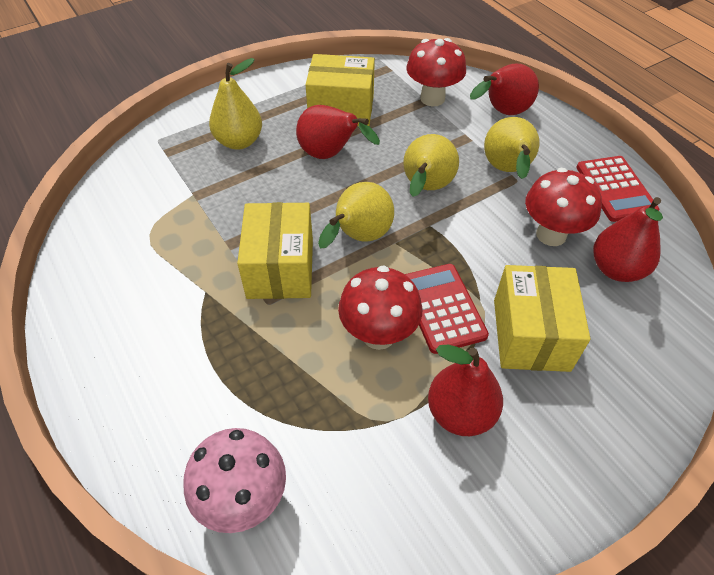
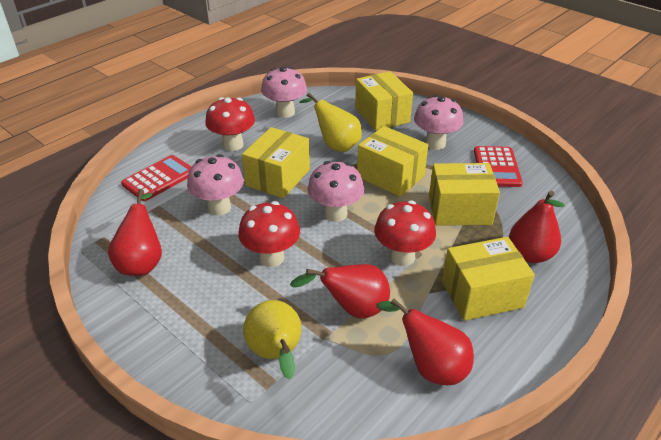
pink mushroom: [183,428,286,533] = 1 -> [187,154,244,216] [261,67,307,118] [307,161,364,222] [414,95,463,150] = 4
yellow box: [237,202,313,299] [306,54,375,126] [494,265,591,372] = 3 -> [242,127,310,198] [355,71,413,131] [357,126,428,197] [429,163,500,226] [442,237,535,321] = 5
yellow pear: [209,58,262,150] [318,182,394,249] [403,134,459,197] [484,117,539,179] = 4 -> [243,300,302,380] [299,93,362,152] = 2

